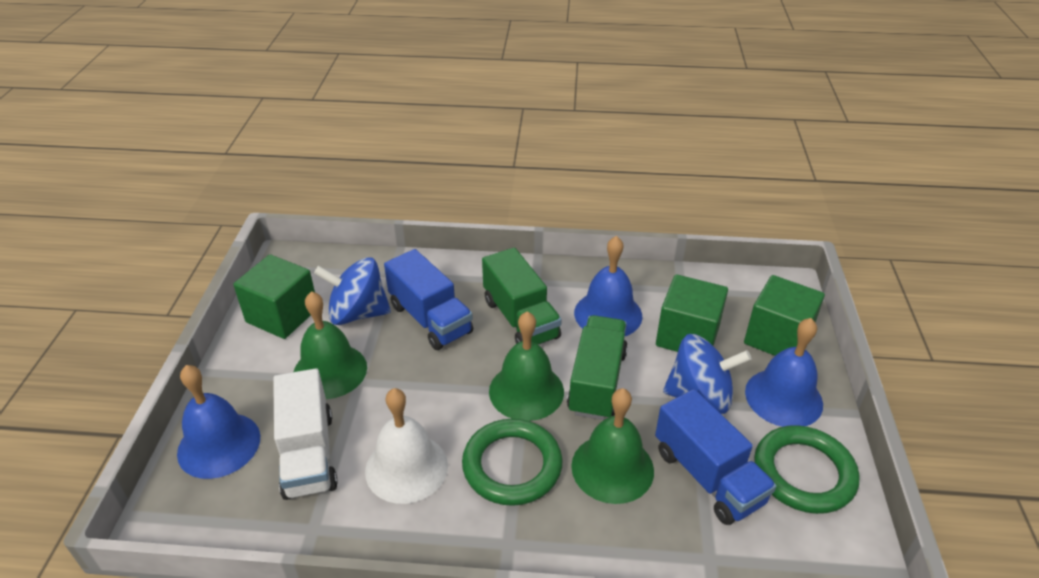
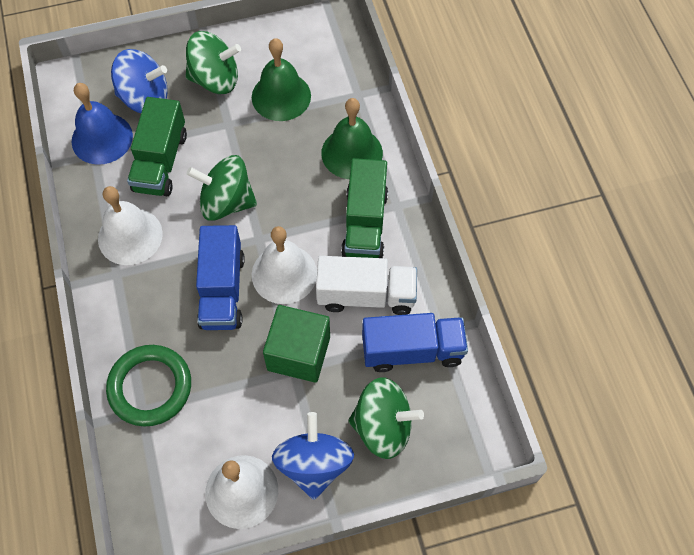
blue bell: [177,365,260,479] [574,236,642,336] [745,318,823,427] = 3 -> [72,83,133,165] = 1
green bell: [294,291,367,399] [489,311,564,421] [571,388,654,504] = 3 -> [252,38,311,121] [321,98,383,179] = 2
green cube: [233,254,315,339] [656,274,728,352] [744,275,825,356] = 3 -> [263,305,330,383] = 1
green ring: [462,419,563,506] [754,425,859,514] = 2 -> [106,345,191,426] = 1
green spinning top: none = 0 -> [185,31,241,94] [187,155,257,221] [348,378,424,459] = 3
white bell: [365,388,448,504] = 1 -> [98,186,163,265] [205,455,278,529] [252,226,317,304] = 3

